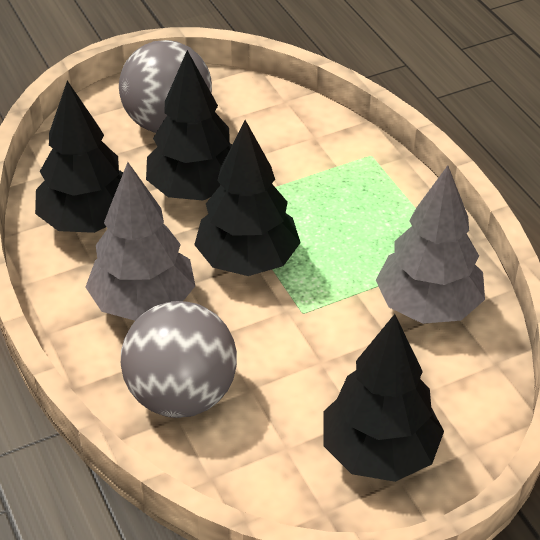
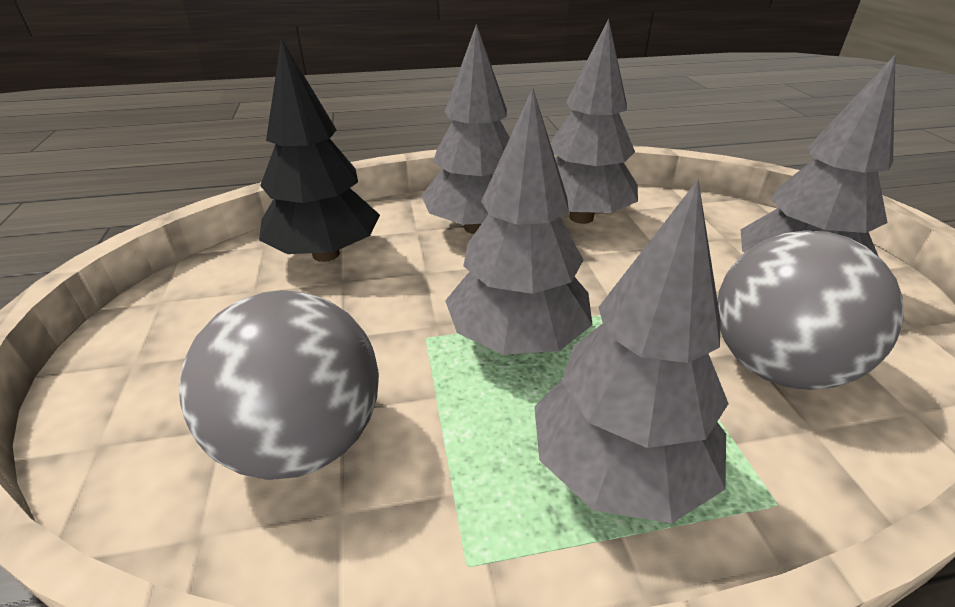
black tree: [35,81,123,233] [146,50,232,200] [194,120,301,276] [323,314,444,482] = 4 -> [259,38,380,262] = 1
grey tree: [85,162,195,321] [376,165,485,324] = 2 -> [421,24,510,234] [445,88,593,355] [534,180,729,523] [551,19,638,224] [740,54,896,257] = 5

